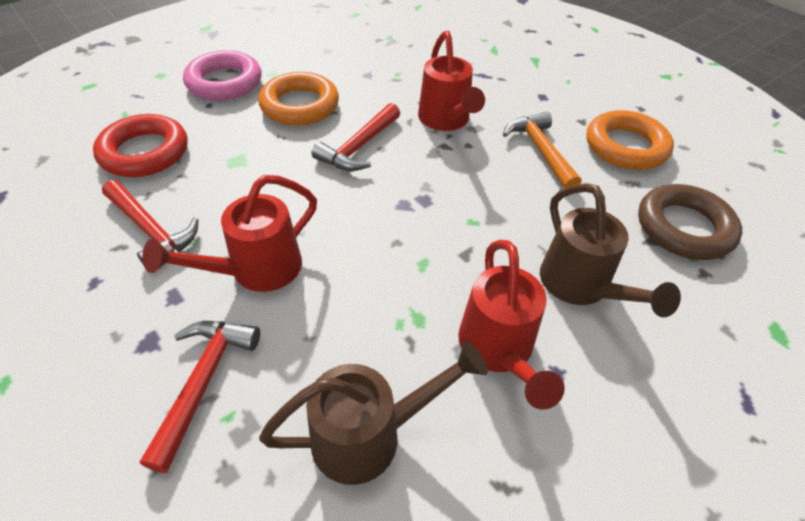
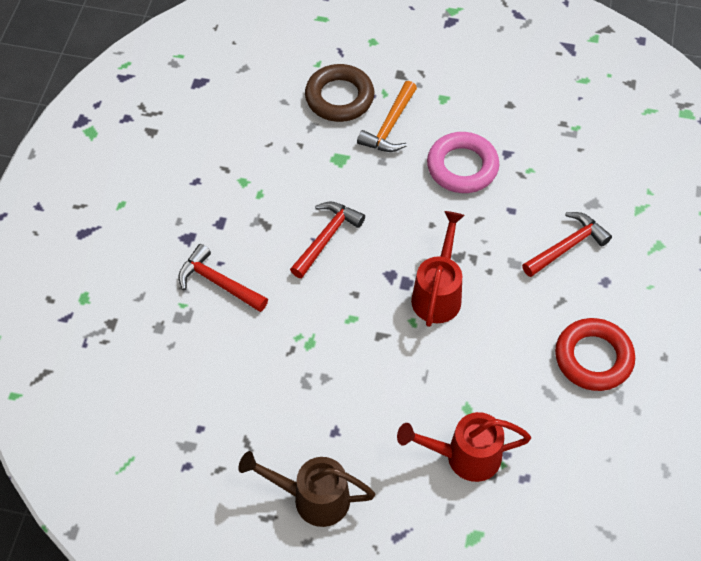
brown watering can: [259,341,488,485] [540,183,681,317] = 2 -> [238,451,375,527] = 1
orange ring: [258,72,339,126] [586,110,674,170] = 2 -> none = 0
red watering can: [142,175,317,292] [418,31,485,131] [458,240,565,410] = 3 -> [397,412,531,482] [411,211,465,327] = 2

